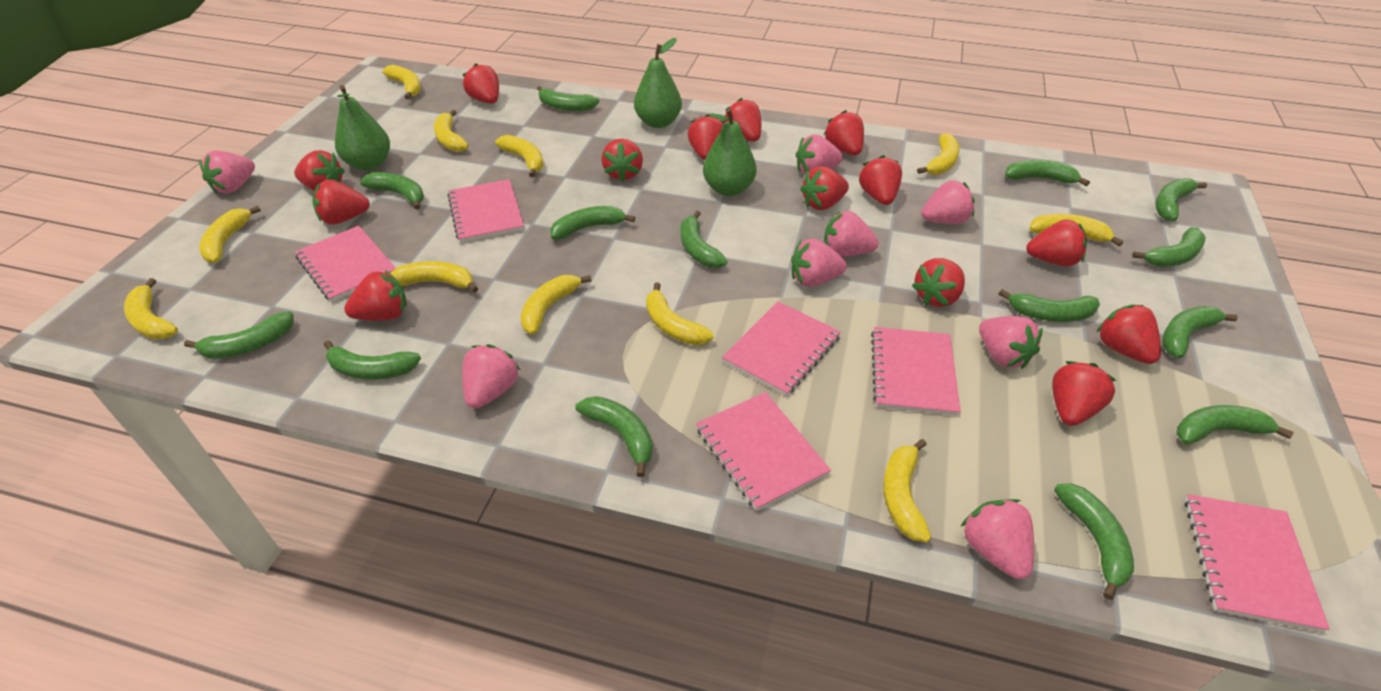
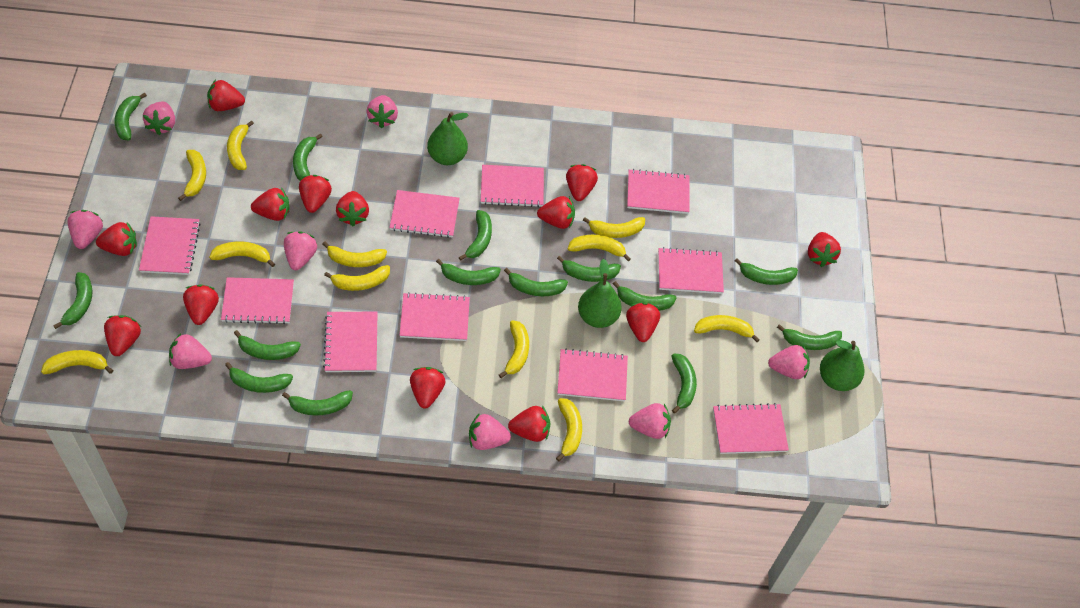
pink notebook: [295,226,396,302] [447,179,524,243] [696,392,831,511] [722,301,841,396] [871,327,961,416] [1184,494,1330,632] = 6 -> [139,216,201,275] [221,277,294,324] [323,312,378,372] [389,190,460,238] [399,292,470,341] [481,165,544,207] [557,348,628,401] [627,169,690,214] [658,247,724,294] [713,403,789,454] = 10
red strawberry: [294,150,345,191] [312,180,370,225] [344,270,407,320] [463,63,499,104] [601,139,643,182] [688,114,725,160] [724,98,761,142] [800,166,849,210] [824,110,864,155] [859,155,902,205] [912,258,965,307] [1026,219,1087,267] [1052,361,1116,426] [1097,304,1161,364] = 14 -> [96,222,137,256] [104,315,141,356] [183,284,219,325] [207,80,245,111] [251,188,290,221] [299,175,332,213] [336,191,369,226] [410,367,445,409] [508,406,550,442] [537,196,575,229] [566,164,598,201] [626,302,660,342] [808,232,841,267] = 13

